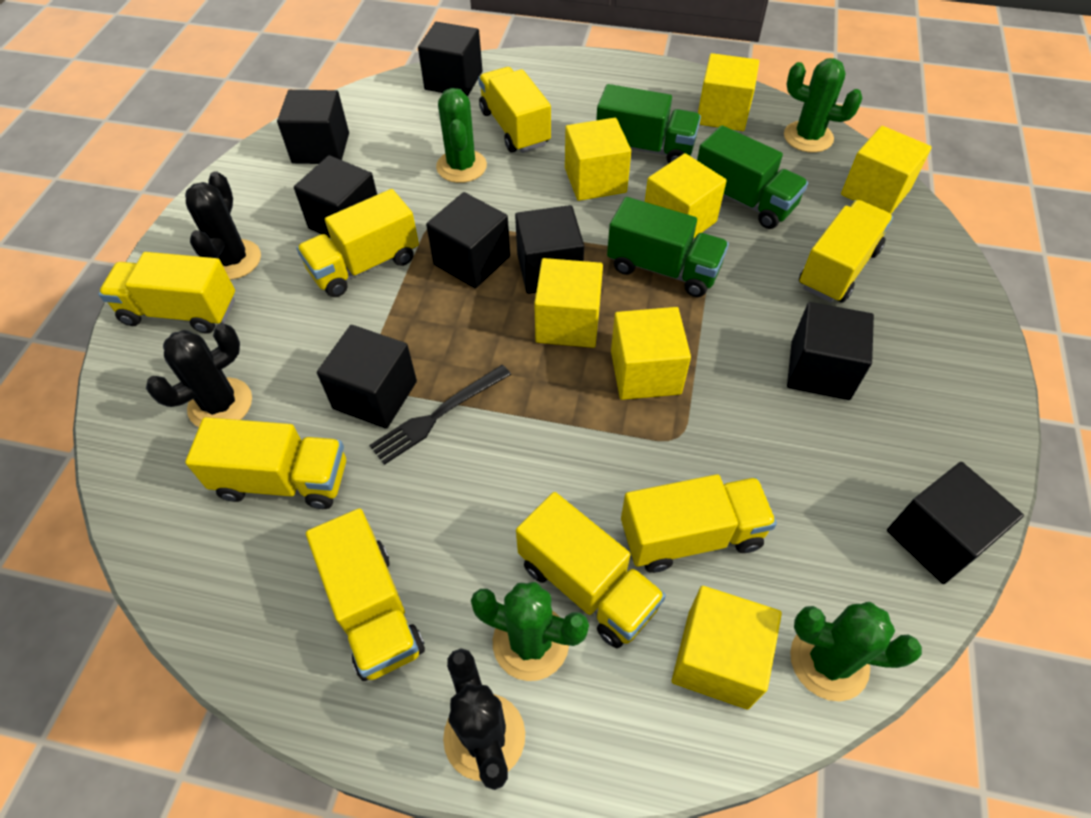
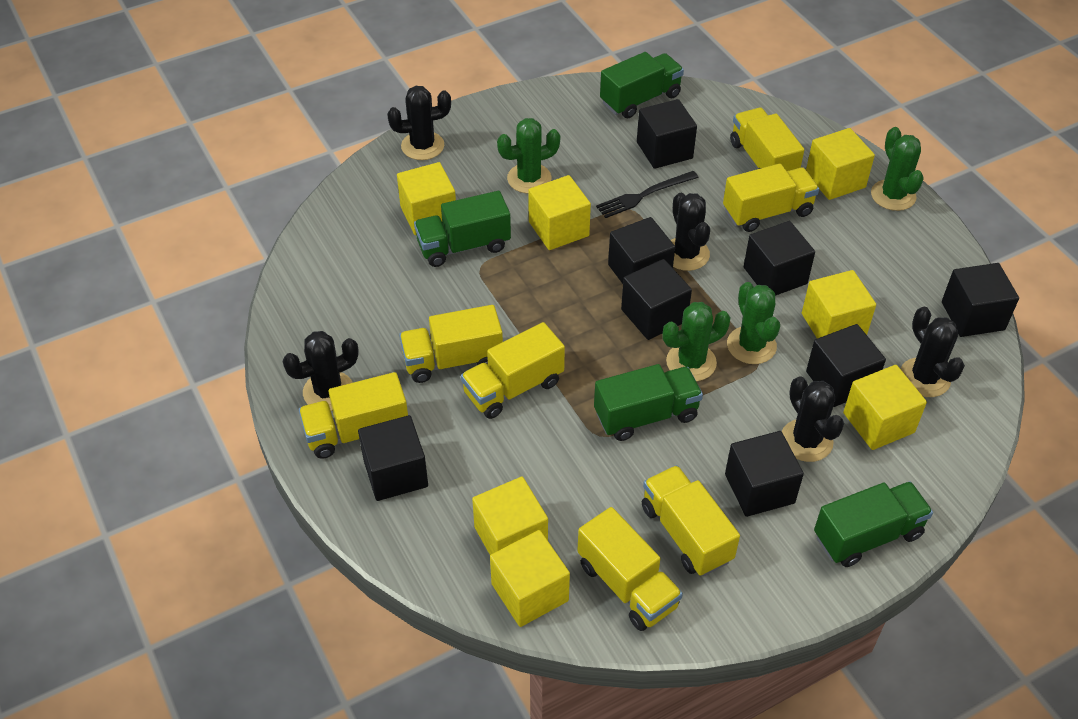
black cactus: [146,323,252,427] [185,171,261,280] [443,649,525,790] = 3 -> [282,331,359,411] [387,86,451,160] [671,193,710,271] [782,376,844,462] [900,307,965,397] = 5
green truck: [596,84,701,163] [607,197,729,297] [697,125,808,229] = 3 -> [414,191,511,267] [594,364,703,441] [600,52,684,118] [814,481,933,567] = 4
yellow truck: [98,252,235,334] [185,417,346,509] [297,189,419,297] [306,508,425,681] [478,67,551,153] [516,492,666,649] [621,474,777,573] [799,200,893,303] = 8 -> [299,372,408,459] [399,305,503,383] [461,322,565,419] [577,507,683,631] [642,465,740,576] [723,163,819,232] [730,108,804,171] = 7

